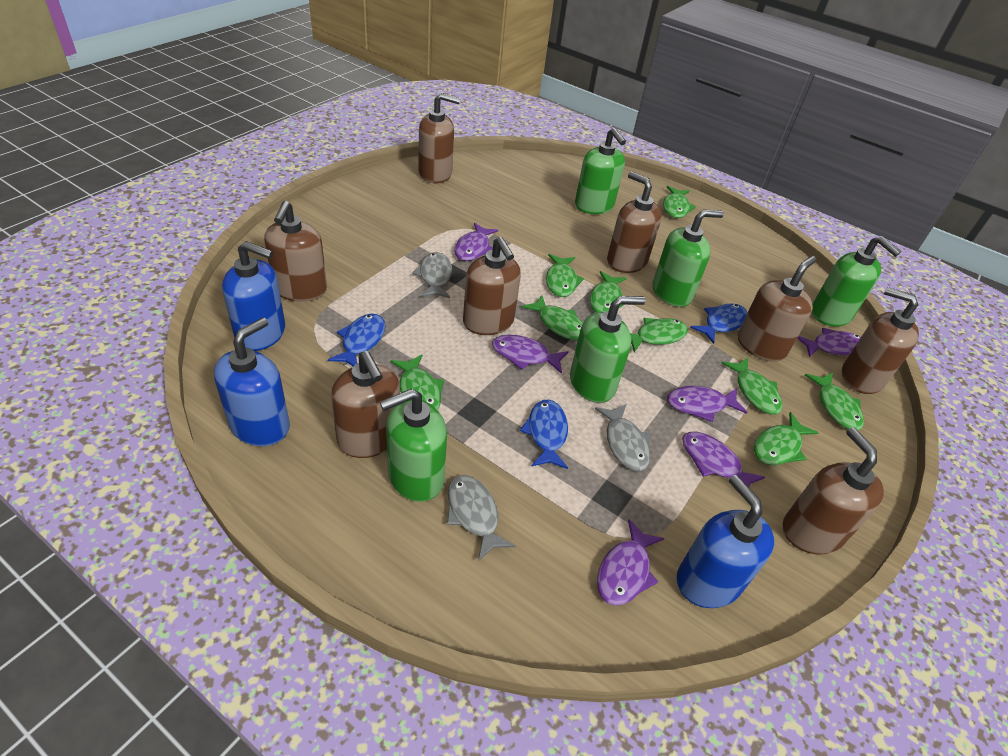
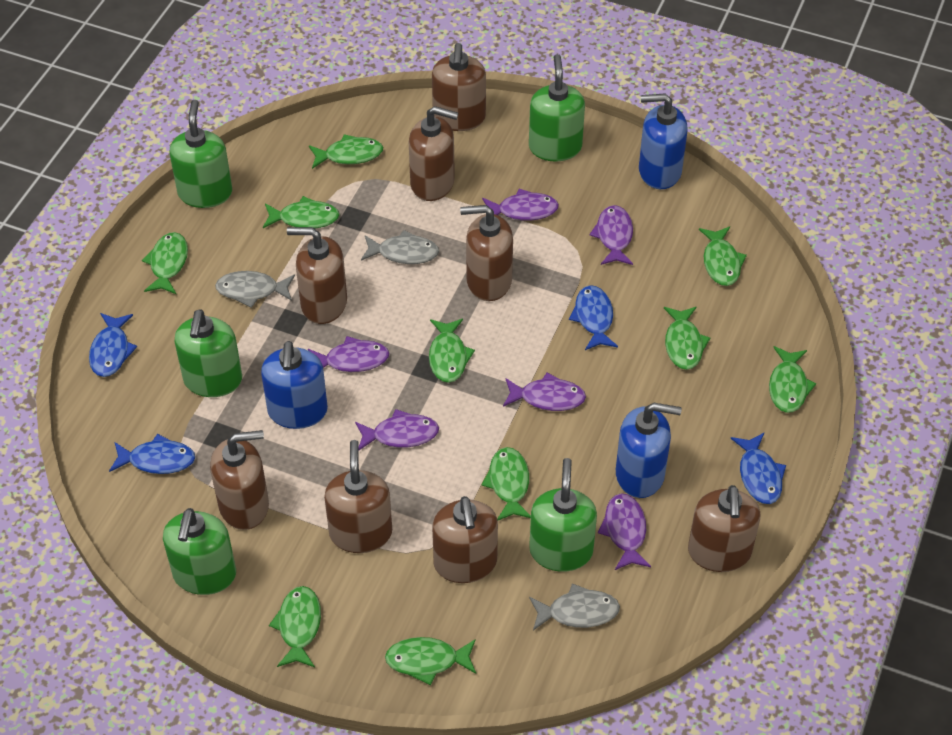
blue fish: [328,314,385,366] [520,399,568,469] [690,303,747,344] = 3 -> [89,313,137,377] [109,434,195,474] [569,285,618,350] [731,433,786,504] = 4
green fish: [391,354,444,410] [522,295,583,340] [546,254,584,297] [590,271,627,312] [630,318,688,352] [663,186,696,218] [722,358,782,415] [754,412,819,465] [805,373,864,430] = 9 -> [142,232,188,294] [263,196,340,229] [269,586,321,667] [309,134,383,169] [385,637,476,685] [429,319,475,383] [482,447,531,520] [664,307,710,370] [699,226,747,286] [769,346,816,413] = 10

